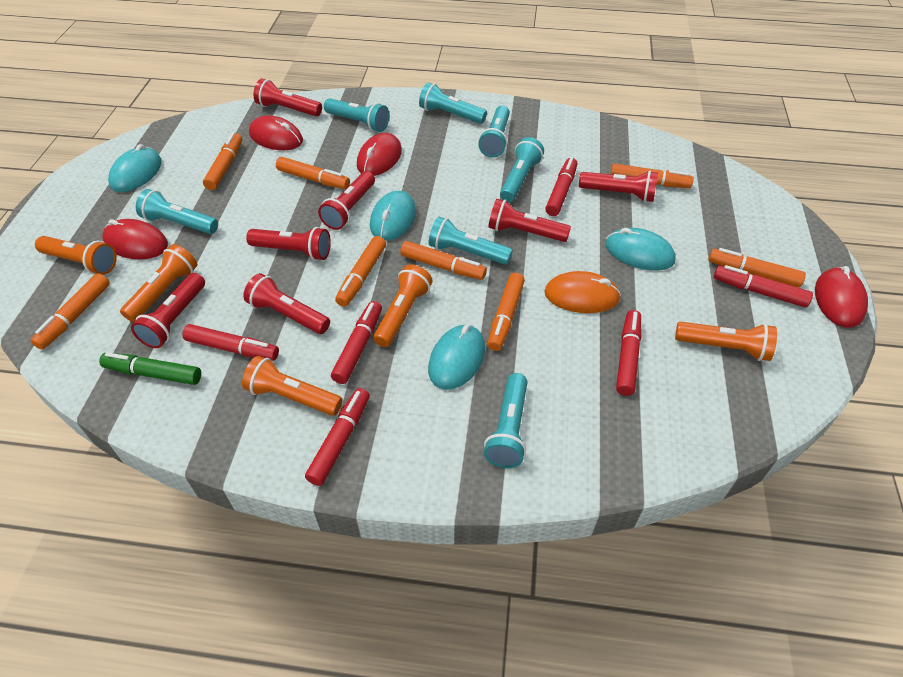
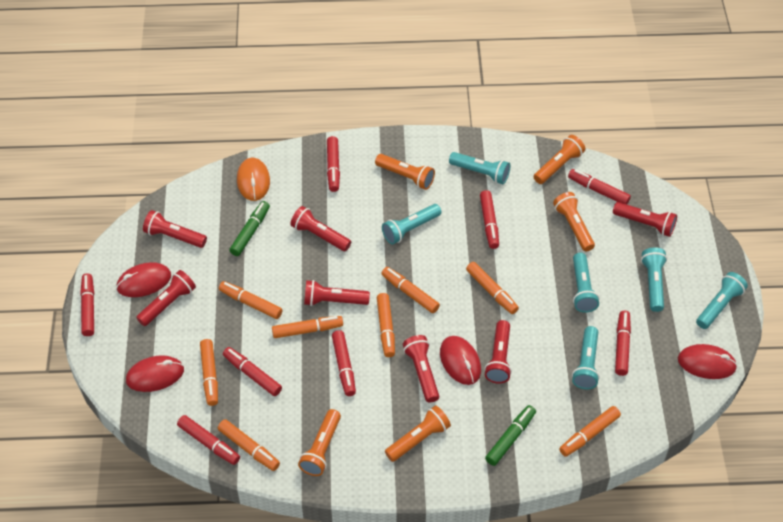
green marker: [99,352,201,385] = 1 -> [229,201,270,256] [485,405,536,466] = 2
red marker: [182,324,279,361] [305,388,370,486] [331,301,382,384] [545,157,577,216] [616,310,641,396] [714,265,813,308] = 6 -> [80,273,94,336] [177,415,240,465] [223,347,282,396] [327,136,340,192] [332,330,356,396] [480,190,499,249] [568,169,631,204] [615,311,631,376] = 8
turquoise flashlight: [136,189,218,234] [324,98,389,132] [419,82,487,124] [429,217,513,265] [478,106,510,157] [484,373,527,468] [500,137,544,202] = 7 -> [382,204,441,245] [449,152,510,184] [572,326,600,390] [573,253,599,313] [641,247,667,312] [696,272,748,329] = 6
turquoise mouse: [108,144,162,192] [370,191,416,241] [428,324,485,390] [605,228,676,271] = 4 -> none = 0

